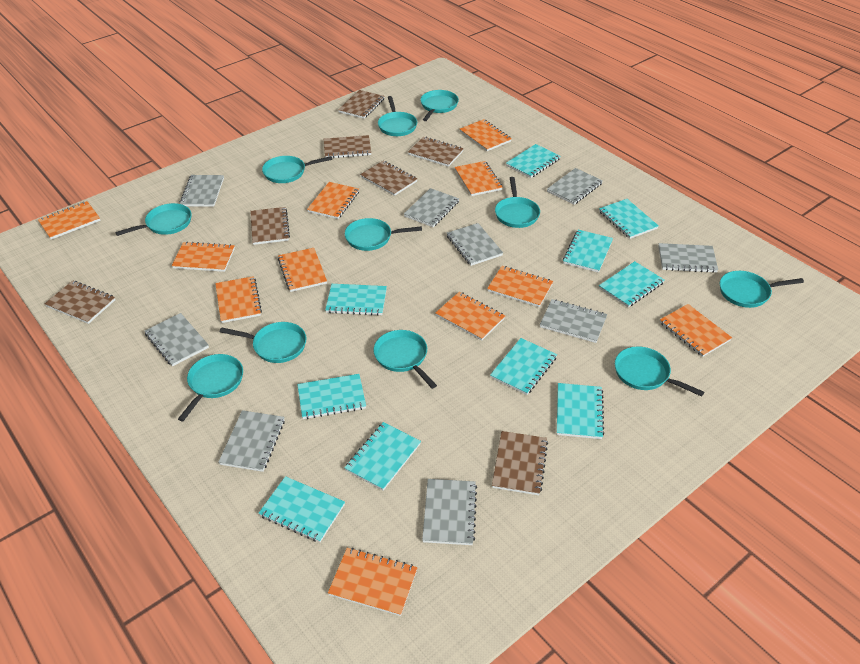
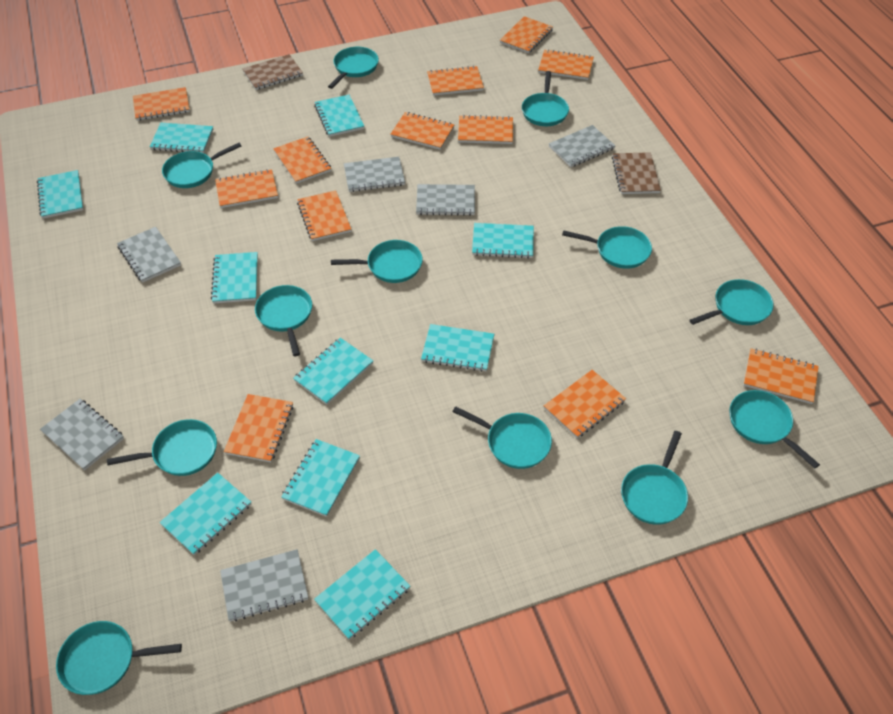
brown notebook: [45,280,115,324] [250,207,290,245] [324,135,371,158] [338,90,385,119] [360,161,417,196] [408,137,464,167] [492,431,548,495] = 7 -> [242,54,303,90] [612,152,661,194] = 2
grey notebook: [145,313,209,366] [180,175,224,207] [218,410,285,472] [404,188,459,227] [422,479,477,545] [447,223,503,266] [540,299,607,343] [547,168,603,205] [658,243,718,273] = 9 -> [40,399,124,470] [117,227,181,283] [220,549,308,622] [344,157,405,192] [416,184,475,216] [549,125,615,167] = 6
orange notebook: [38,201,100,239] [172,241,235,272] [215,276,262,323] [278,248,327,292] [307,182,359,219] [328,548,418,616] [436,292,505,340] [455,161,503,196] [460,119,512,151] [487,266,553,307] [660,304,732,357] = 11 -> [133,87,190,121] [215,169,278,208] [224,394,293,462] [273,137,331,184] [297,190,351,241] [390,112,454,150] [427,66,484,96] [458,115,513,144] [500,16,553,54] [538,49,594,80] [544,370,626,438] [743,348,819,404] = 12
turquoise pan: [115,203,192,236] [178,354,243,422] [220,322,306,363] [262,156,332,183] [345,218,422,251] [373,330,437,389] [378,96,417,136] [420,90,459,121] [495,177,540,228] [615,346,704,397] [719,271,804,308] = 11 -> [56,621,182,695] [107,419,217,476] [162,143,241,188] [255,285,312,356] [328,47,379,89] [331,240,423,283] [452,406,552,469] [522,71,569,126] [562,226,652,269] [621,431,688,525] [689,279,774,325] [729,390,820,469] = 12

